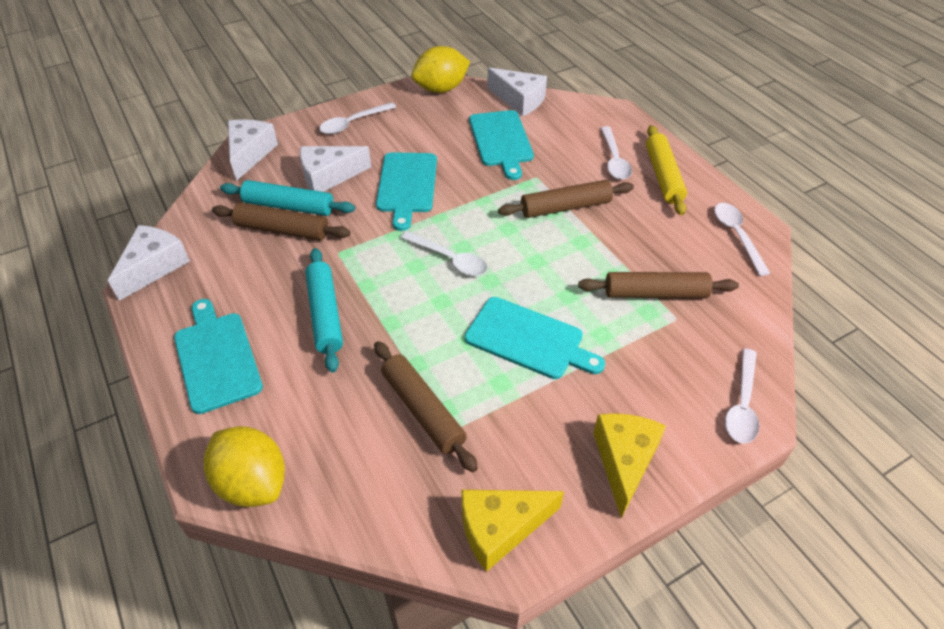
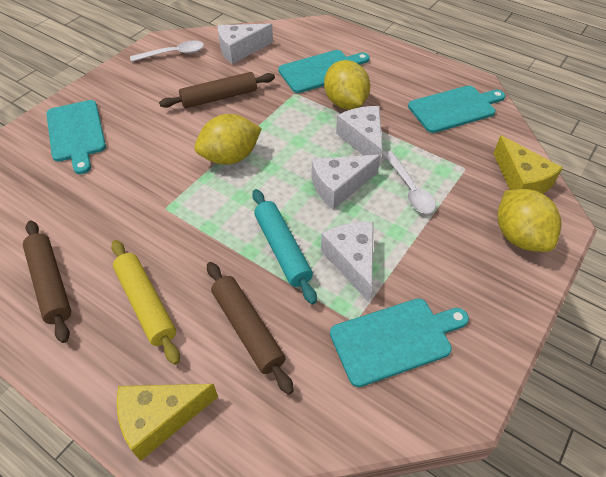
brown rolling pin: [212,202,351,241] [374,341,478,472] [498,180,634,218] [578,272,739,298] = 4 -> [23,220,71,343] [159,72,275,108] [207,262,294,395] = 3
turquoise rolling pin: [220,180,355,216] [305,248,343,373] = 2 -> [252,189,317,304] = 1
white spoon: [319,102,396,134] [400,231,488,276] [601,126,632,180] [714,203,771,276] [725,348,759,444] = 5 -> [130,40,204,62] [383,151,436,214] = 2
yellow lemon: [203,426,285,507] [411,46,470,93] = 2 -> [194,114,262,165] [324,60,370,109] [497,189,562,252] = 3

